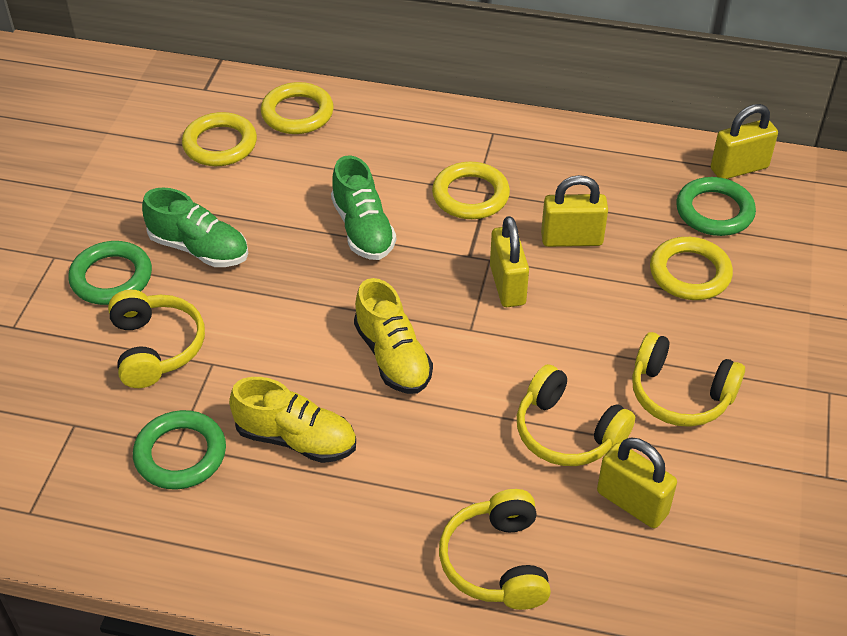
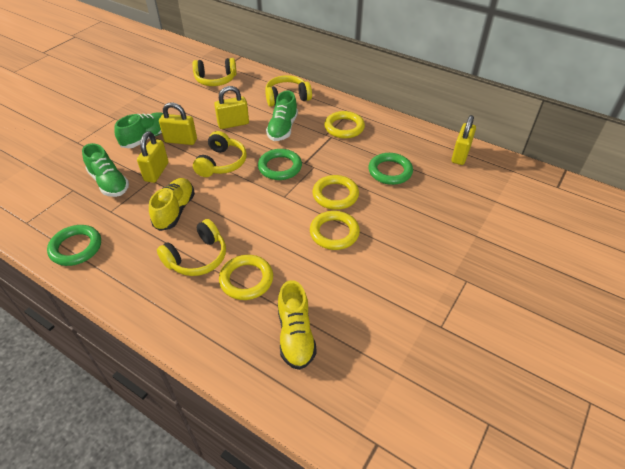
green shoe: [142,188,248,267] [331,155,396,260] = 2 -> [82,143,129,197] [115,113,163,148] [266,90,298,141] = 3

